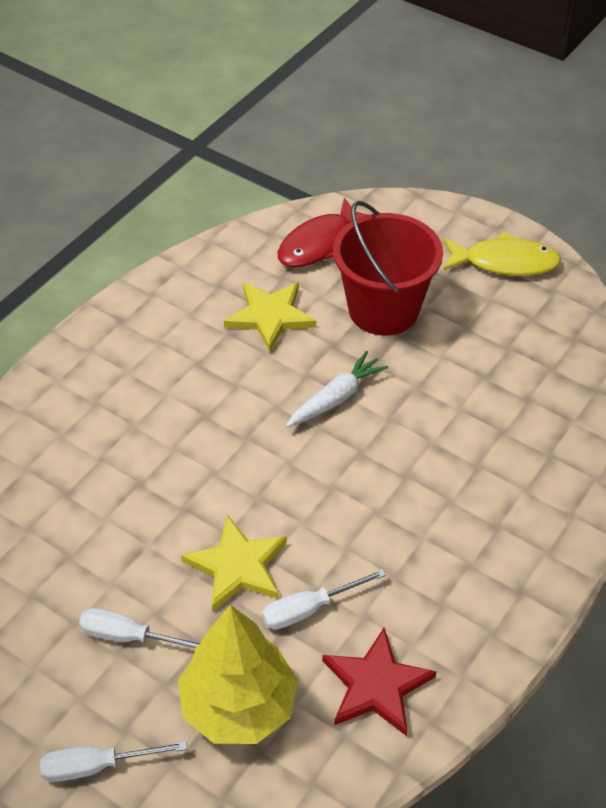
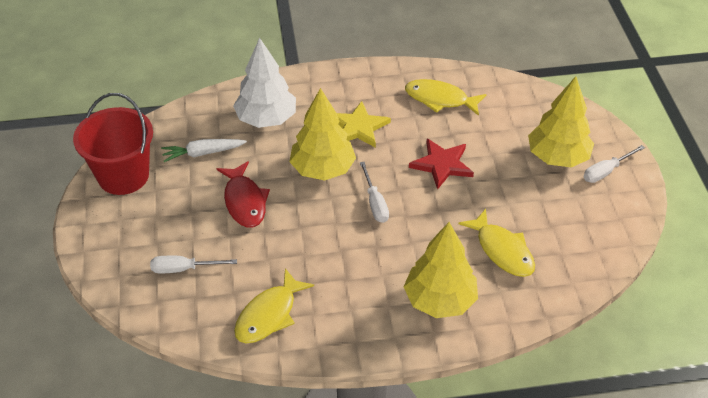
white tree: none = 0 -> [233,37,296,128] = 1
yellow fish: [443,232,561,276] = 1 -> [234,268,314,343] [405,79,487,116] [458,209,535,277] = 3
yellow star: [181,515,287,611] [224,282,316,352] = 2 -> [337,101,391,148] = 1
yellow tree: [178,605,298,744] = 1 -> [289,88,356,181] [404,222,478,318] [528,76,594,167] = 3

